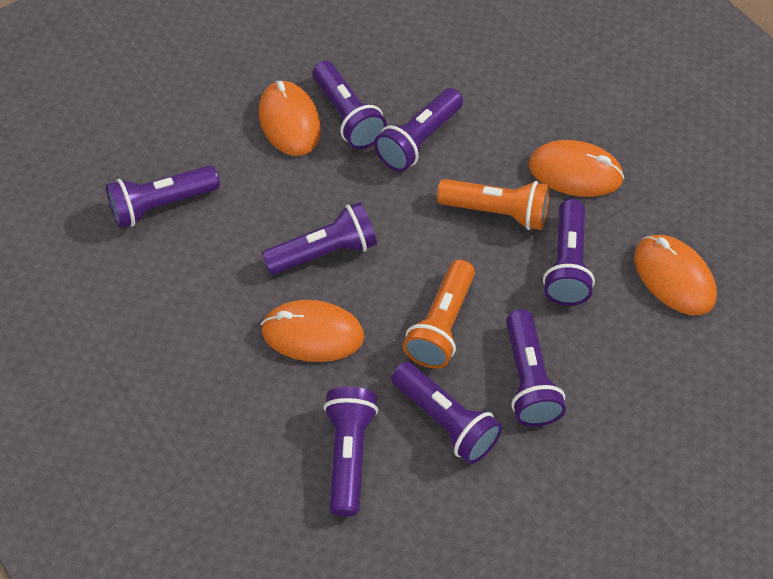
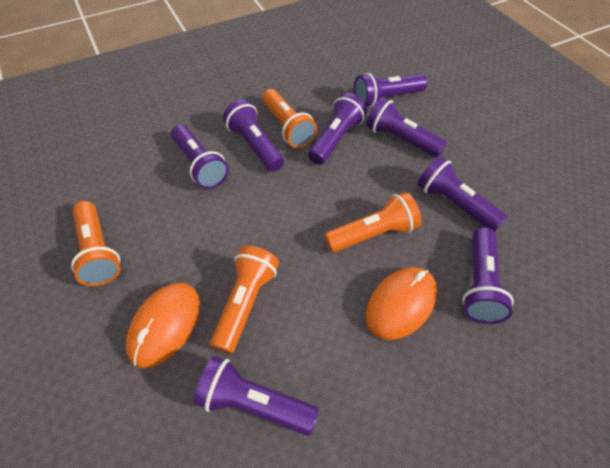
orange flashlight: [403,260,475,368] [437,179,550,230] = 2 -> [71,201,120,286] [210,245,279,354] [262,89,317,148] [324,192,421,253] = 4
orange mouse: [259,81,321,156] [261,300,364,362] [529,140,624,197] [634,235,717,315] = 4 -> [126,283,200,369] [366,267,437,340] = 2

